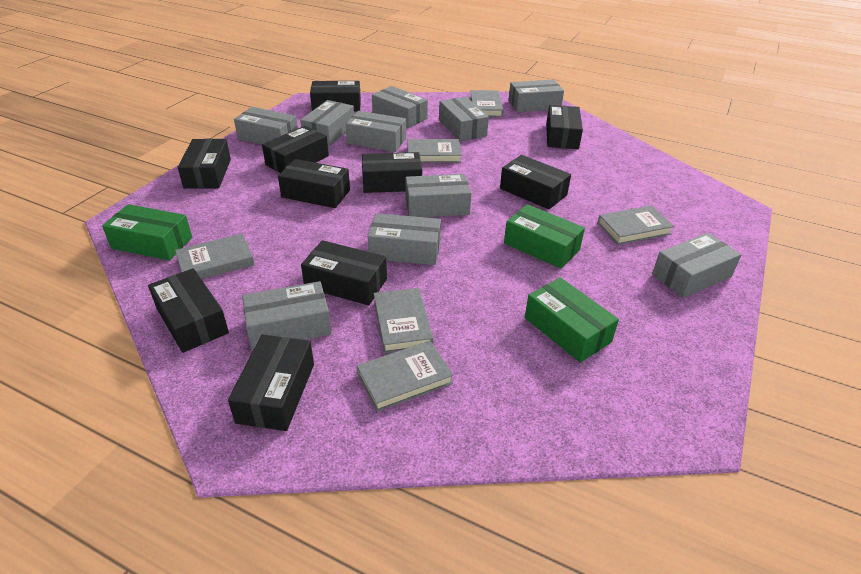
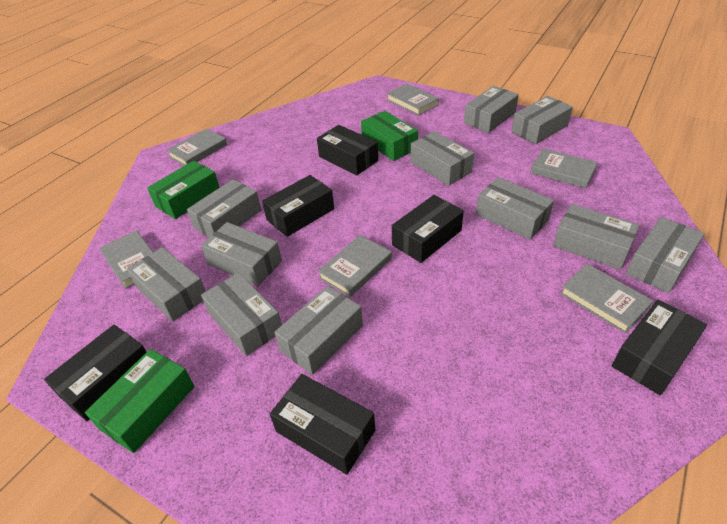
black box: [148,268,229,353] [178,139,231,189] [228,334,314,431] [262,126,329,173] [278,159,350,208] [301,240,387,305] [310,81,361,111] [362,152,422,193] [500,155,571,209] [546,105,583,149] = 10 -> [44,325,146,421] [262,175,334,237] [270,374,375,475] [317,125,378,175] [392,195,464,263] [612,300,707,395] = 6
grey box: [234,107,298,145] [242,281,331,350] [300,100,354,146] [346,111,406,152] [368,213,441,265] [372,86,428,128] [405,174,471,217] [439,97,489,141] [508,79,564,112] [652,233,742,298] = 10 -> [127,247,206,322] [187,179,261,237] [201,222,282,286] [201,273,282,356] [275,286,363,375] [410,131,474,186] [464,86,519,133] [476,177,554,240] [511,96,573,144] [553,204,640,270] [626,217,704,293] = 11

